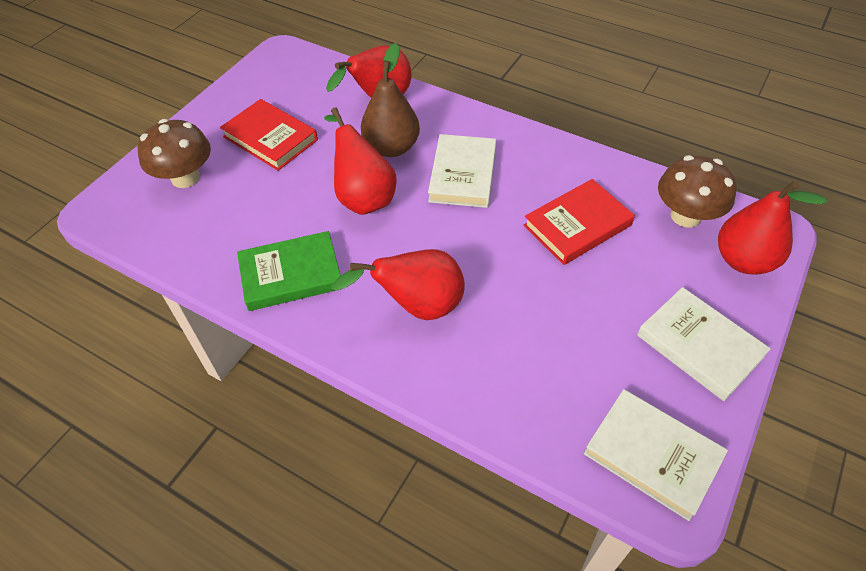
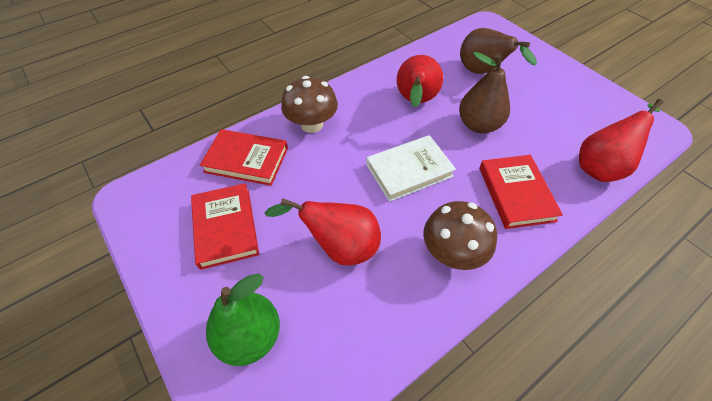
brown pear: [361,43,420,157] = 1 -> [459,52,510,133] [460,28,537,74] = 2
green book: [237,231,341,311] = 1 -> none = 0
green pear: none = 0 -> [206,274,280,366] = 1
red book: [220,99,318,171] [524,179,635,265] = 2 -> [191,183,259,270] [200,129,288,186] [479,155,563,229] = 3
red pear: [324,107,397,215] [326,45,412,97] [331,249,465,320] [718,180,827,275] = 4 -> [265,198,381,266] [397,55,443,107] [579,99,663,182] = 3
white book: [428,134,496,208] [584,389,728,521] [637,287,771,401] = 3 -> [366,135,456,202] = 1

